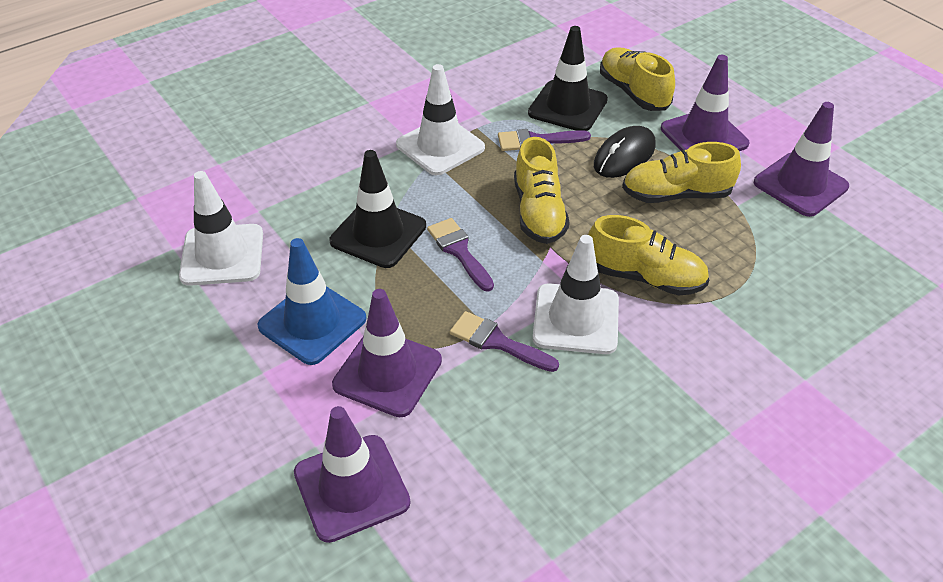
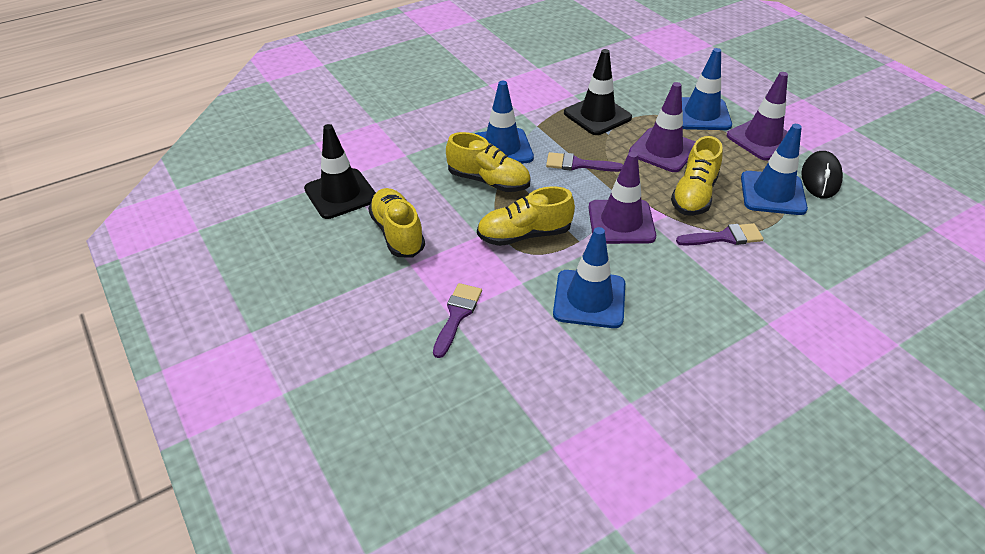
blue traffic cone: [257,238,366,365] = 1 -> [475,81,534,164] [553,227,625,328] [682,48,732,130] [741,124,808,215] = 4
purple traffic cone: [294,406,411,543] [332,289,442,417] [661,55,749,151] [754,102,849,217] = 4 -> [588,152,656,244] [629,82,695,172] [727,72,788,161] = 3
white traffic cone: [179,171,263,286] [396,64,485,175] [533,235,619,354] = 3 -> none = 0

